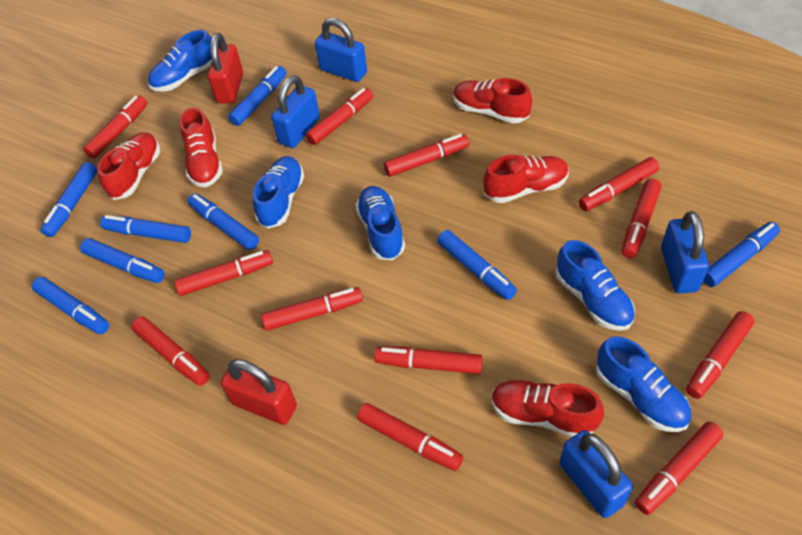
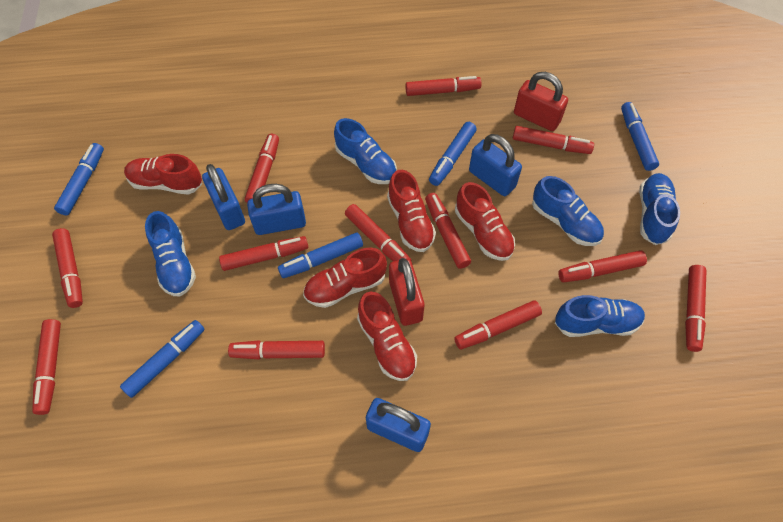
blue marker: [32,277,109,334] [41,162,98,237] [80,238,165,283] [100,215,191,243] [188,193,259,250] [228,66,287,126] [437,230,517,300] [703,222,780,287] = 8 -> [54,143,104,216] [120,320,205,398] [278,233,363,278] [429,122,477,186] [621,102,659,171] = 5

